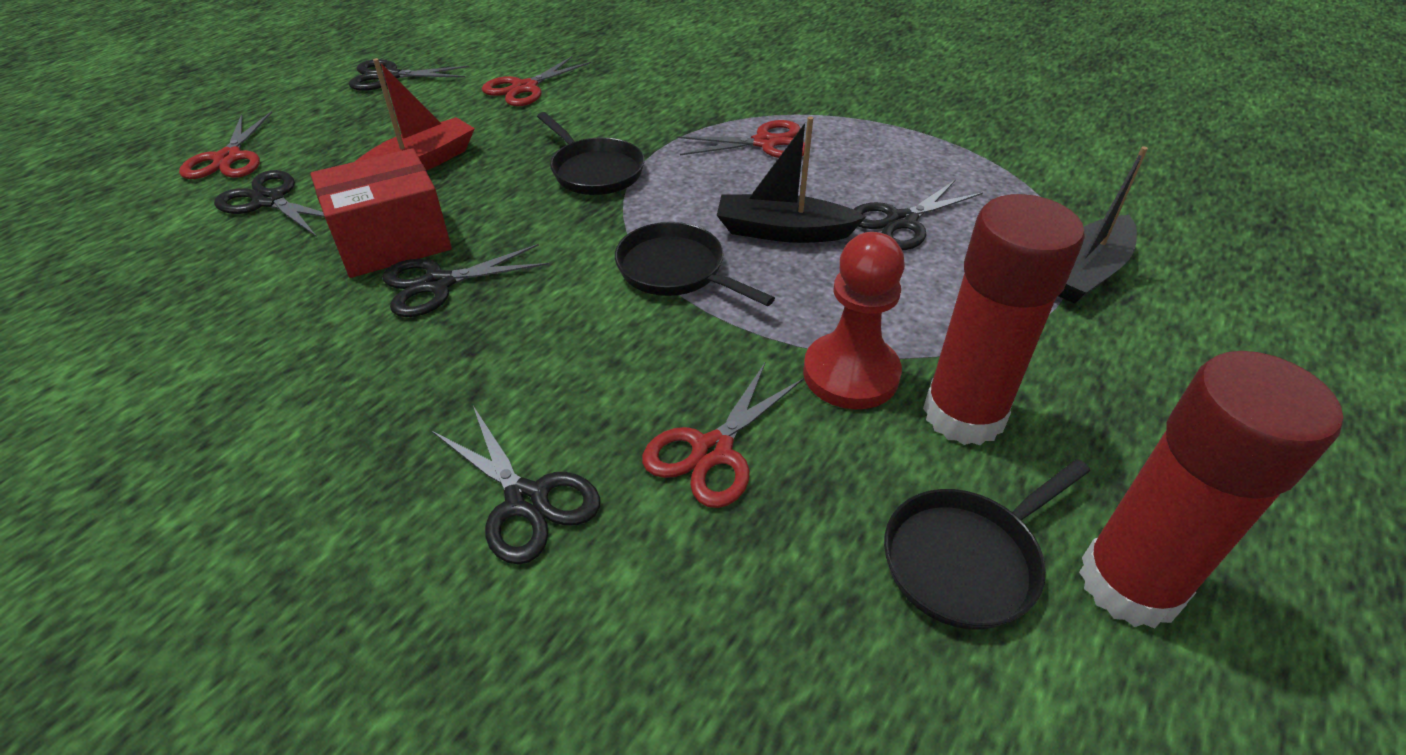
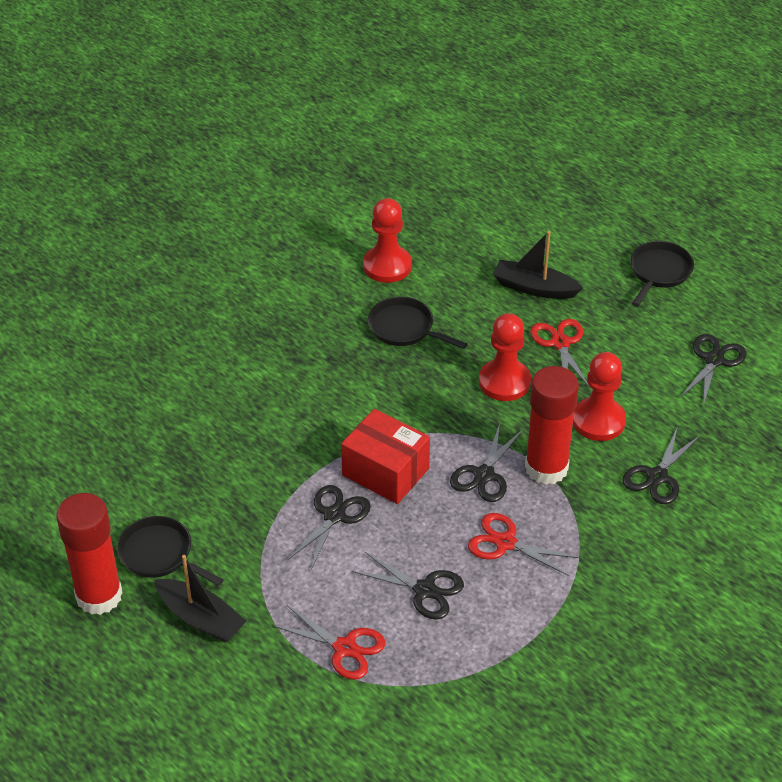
red boat: [355,58,475,170] = 1 -> none = 0
red pawn: [803,232,905,409] = 1 -> [363,198,412,283] [479,313,531,401] [573,352,626,441] = 3
red scissors: [179,111,272,179] [482,56,591,106] [642,361,804,508] [677,120,805,158] = 4 -> [272,605,385,680] [468,513,579,576] [530,319,590,388] = 3

